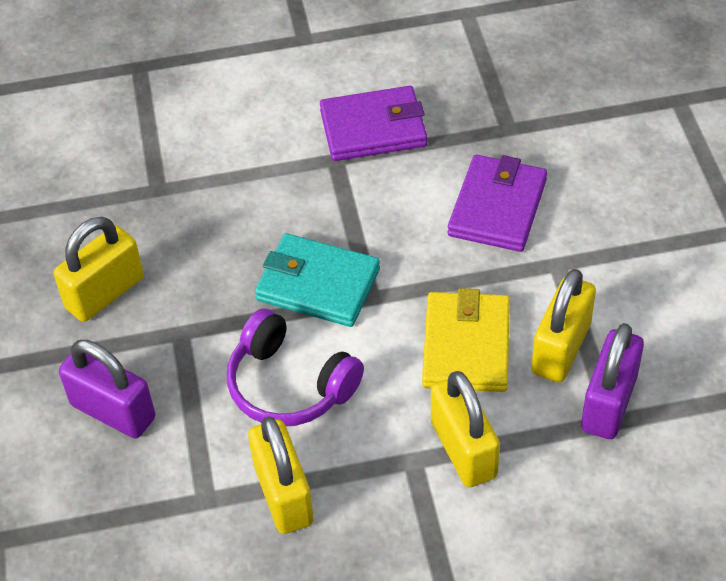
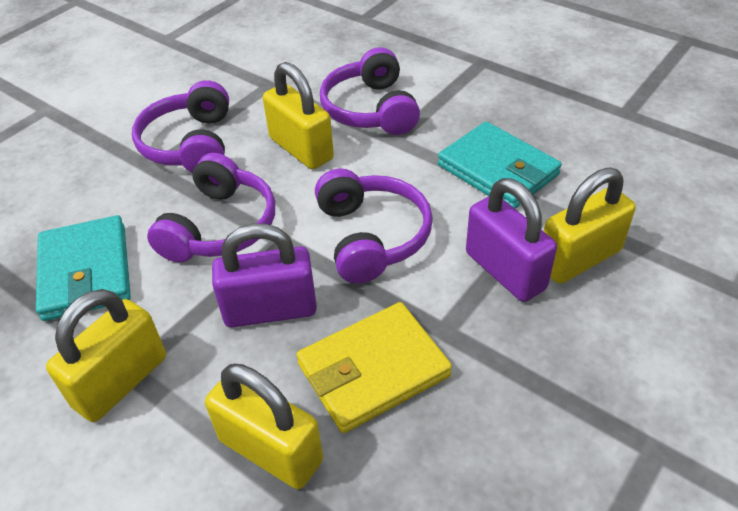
purple headphones: [227,308,364,426] = 1 -> [132,80,229,173] [147,153,275,263] [315,168,433,283] [320,47,420,135] = 4
purple wallet: [320,86,427,161] [448,155,547,252] = 2 -> none = 0
turquoise wallet: [255,233,380,327] = 1 -> [36,215,131,321] [438,122,562,209] = 2

